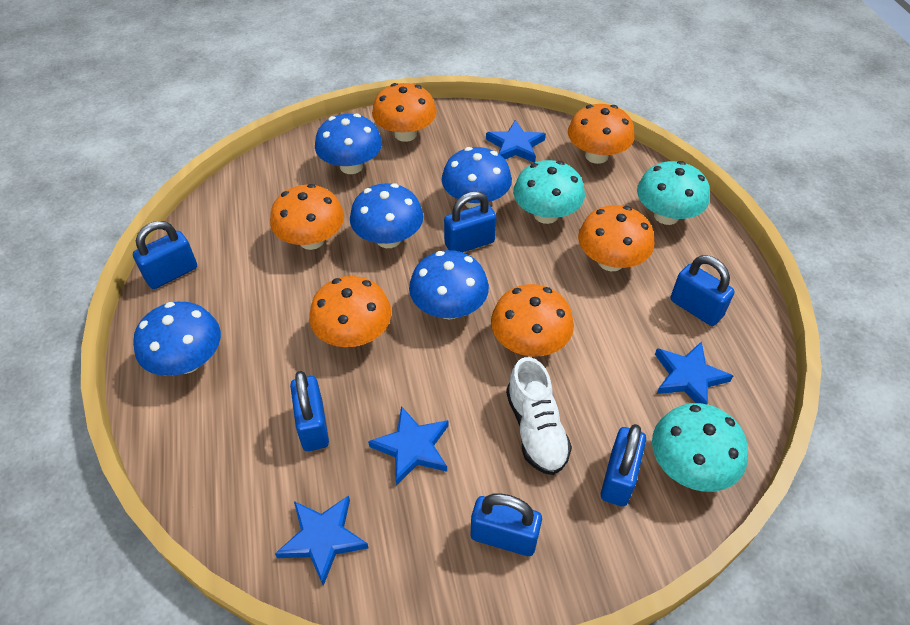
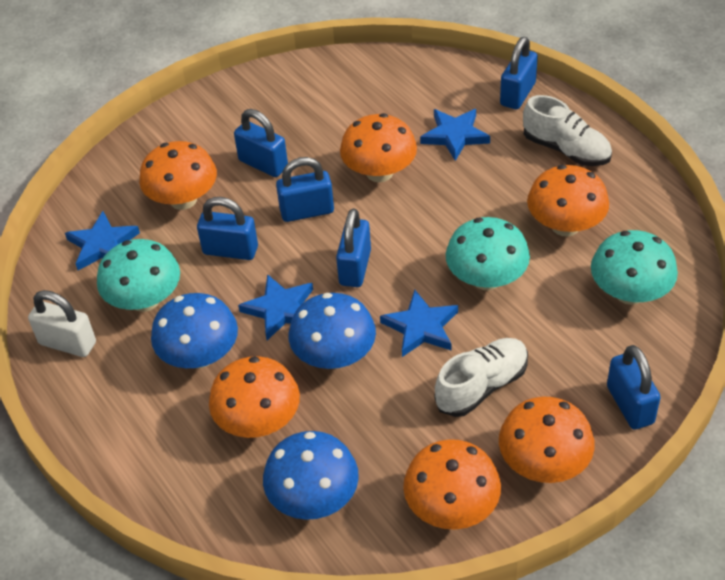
blue mushroom: [133,302,221,376] [315,114,382,174] [350,183,423,248] [409,250,489,319] [442,147,512,208] = 5 -> [151,293,238,368] [263,431,359,520] [288,293,376,369] = 3
white padlock: none = 0 -> [28,290,96,357] = 1
white shoe: [506,357,572,475] = 1 -> [434,338,528,417] [523,95,612,166] = 2

